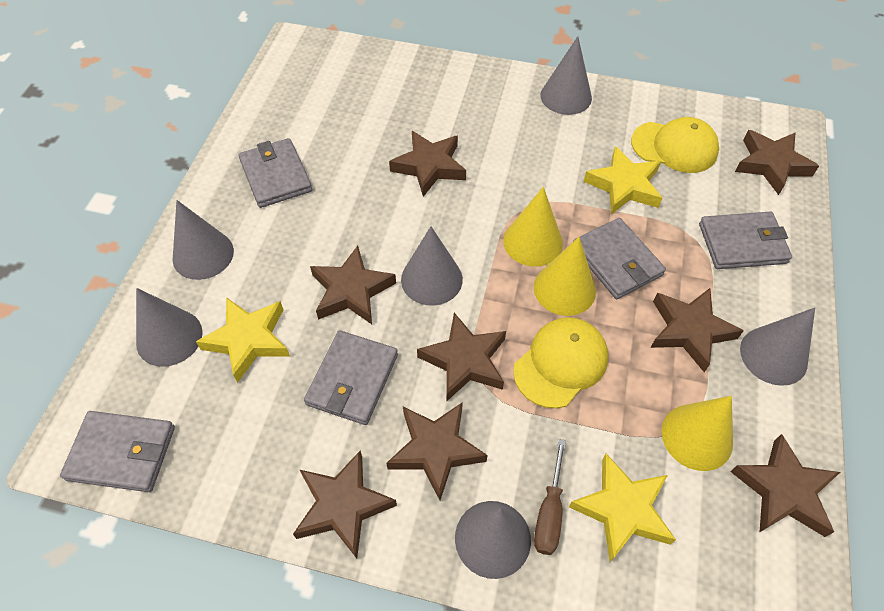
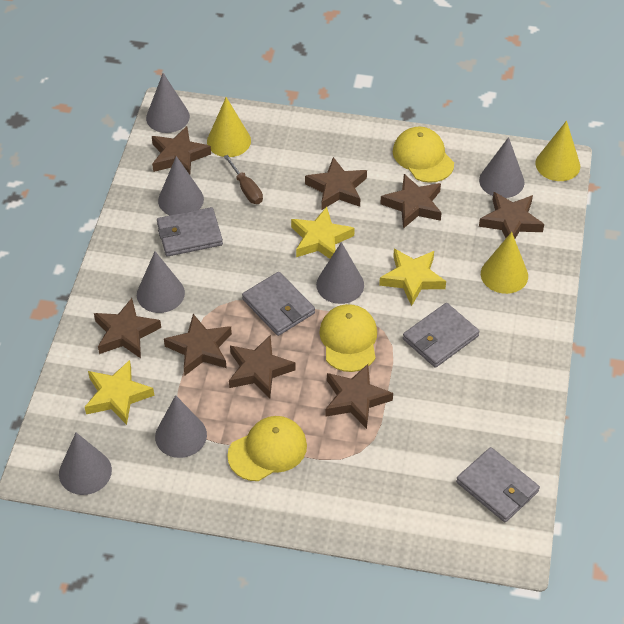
grey cone: [136,288,203,367] [173,200,234,280] [401,226,463,306] [455,501,531,579] [540,36,592,115] [740,308,815,386] = 6 -> [59,433,112,495] [137,251,185,313] [146,73,190,133] [155,395,207,458] [158,156,204,215] [316,242,364,304] [479,137,525,198] = 7
grey wallet: [60,411,175,492] [238,138,312,208] [304,330,398,425] [573,218,666,299] [699,211,792,269] = 5 -> [157,207,223,256] [242,272,315,336] [403,303,479,368] [456,447,540,522] = 4
yellow cap: [513,317,608,408] [631,117,719,173] = 2 -> [227,416,307,481] [319,304,377,372] [393,126,454,183] = 3

